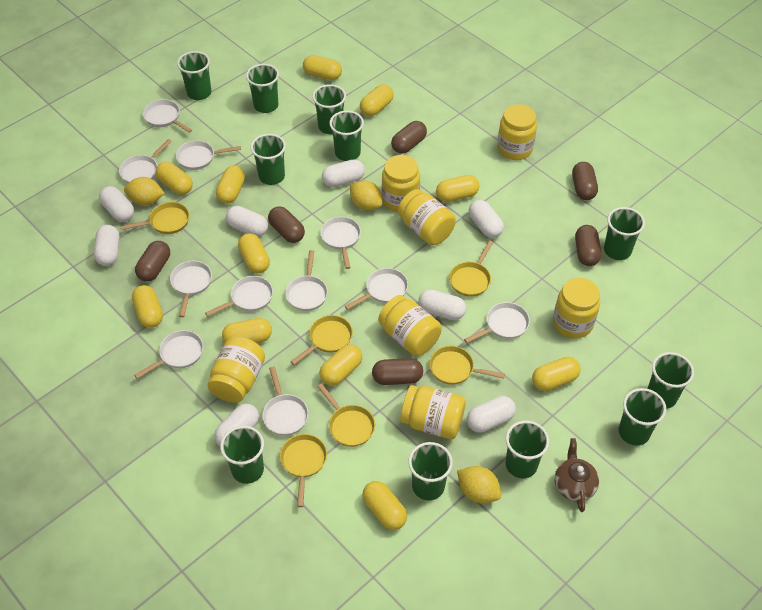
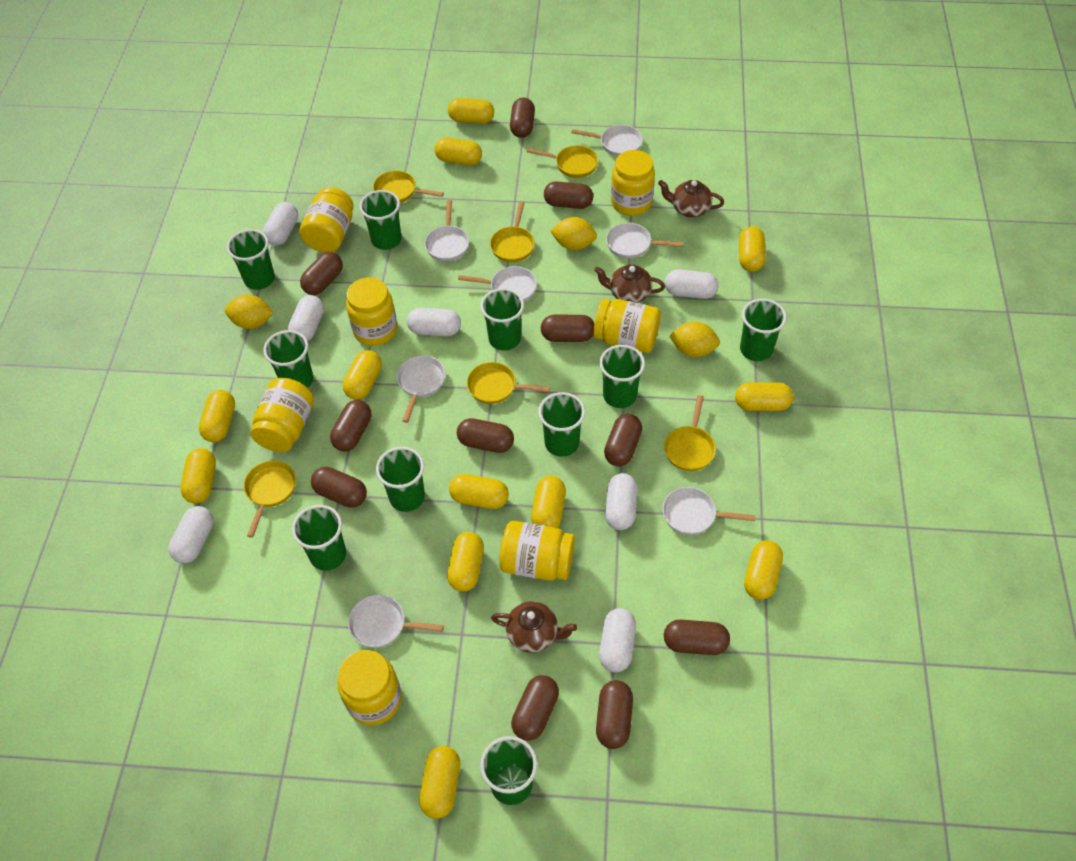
brown capsule: [135,241,170,282] [268,206,305,243] [372,358,423,385] [391,121,427,154] [572,162,598,200] [575,225,601,266] = 6 -> [300,252,343,295] [311,467,367,508] [330,400,371,452] [457,418,514,453] [510,97,535,138] [511,675,559,741] [541,315,595,342] [544,181,593,209] [596,680,633,749] [604,414,642,466] [664,620,730,655] = 11
brown teapot: [554,438,599,512] = 1 -> [491,601,577,653] [594,265,665,303] [658,180,724,217] = 3
green cup: [177,51,211,100] [220,426,264,484] [246,64,279,113] [251,134,286,185] [312,84,346,134] [329,111,364,161] [408,442,453,500] [505,421,549,478] [604,207,645,260] [619,388,666,445] [647,352,694,409] = 11 -> [227,229,275,290] [263,330,314,388] [292,505,346,571] [359,190,402,250] [376,447,425,512] [480,288,524,350] [480,736,537,805] [538,392,585,456] [599,345,645,408] [740,299,787,361] = 10
white capsule: [94,225,120,266] [99,186,134,222] [214,404,259,446] [226,206,268,237] [322,159,365,187] [418,290,466,320] [467,396,516,433] [469,200,504,238] = 8 -> [168,506,214,563] [263,202,298,245] [288,295,324,341] [407,308,461,336] [599,608,636,672] [605,473,638,530] [665,269,718,299] = 7
white pan: [119,139,172,183] [134,330,203,379] [143,99,192,133] [170,261,212,317] [176,140,241,170] [205,276,273,317] [262,367,308,436] [286,250,328,311] [320,217,361,269] [345,268,408,310] [464,302,530,343] = 11 -> [348,595,444,648] [397,355,446,423] [425,200,469,261] [458,266,537,302] [572,125,643,156] [606,223,684,259] [663,487,755,535] = 7
yellow capsule: [132,285,163,328] [156,162,193,195] [216,165,245,204] [222,318,272,343] [238,233,270,273] [303,55,342,80] [319,344,362,386] [360,84,394,116] [362,481,407,530] [436,175,479,202] [532,357,581,391] = 11 -> [180,448,216,504] [199,390,235,442] [343,350,382,400] [419,746,460,819] [434,138,482,165] [447,532,484,592] [448,98,494,124] [449,474,509,509] [531,476,566,528] [735,382,793,411] [739,226,766,272] [744,541,783,600] = 12

